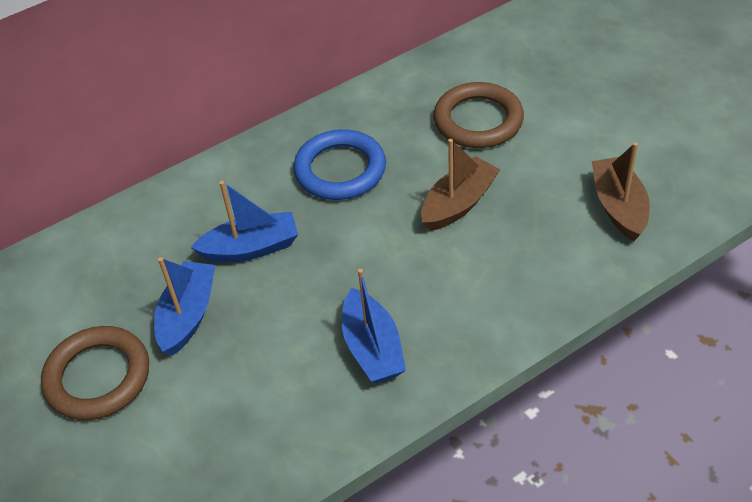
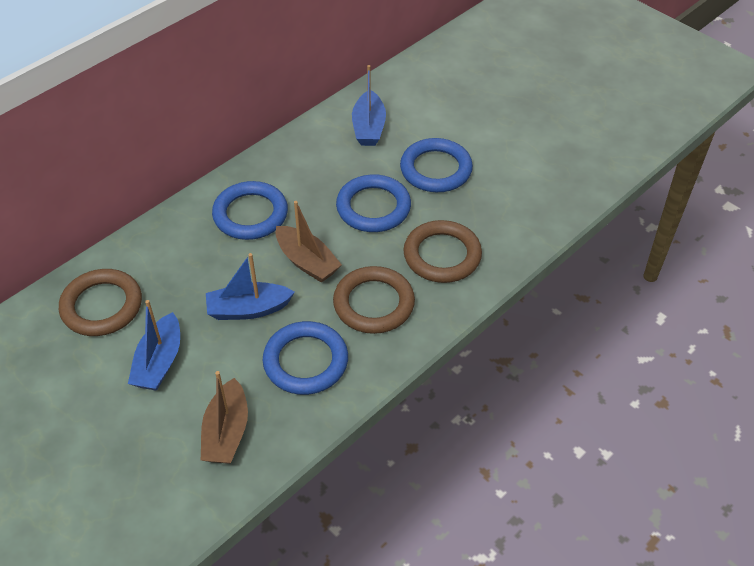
blue ring: [293,129,386,200] = 1 -> [212,181,288,240] [262,321,348,395] [336,174,411,232] [400,138,473,192] = 4
brown ring: [41,326,149,420] [434,82,524,148] = 2 -> [59,269,142,336] [333,266,415,334] [403,220,482,283] = 3

